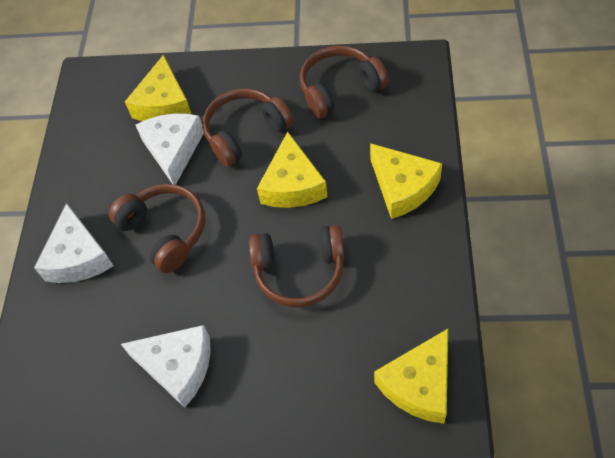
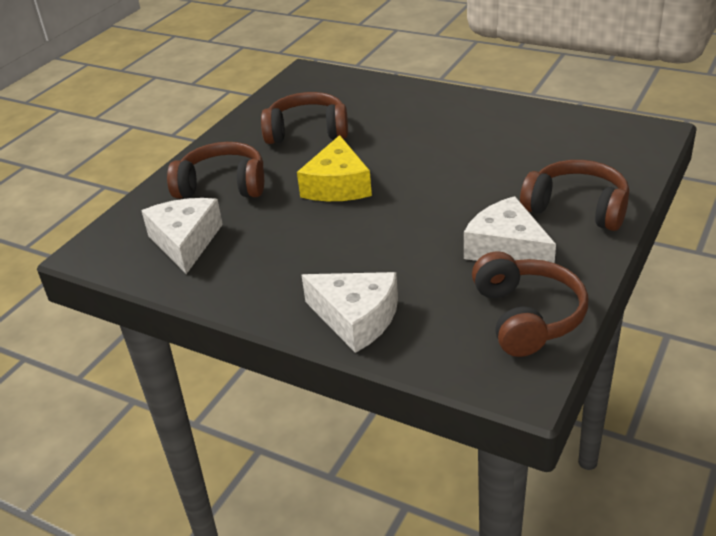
yellow cheese: [125,55,191,121] [257,132,328,208] [370,143,442,219] [374,329,448,424] = 4 -> [297,135,372,201] = 1

